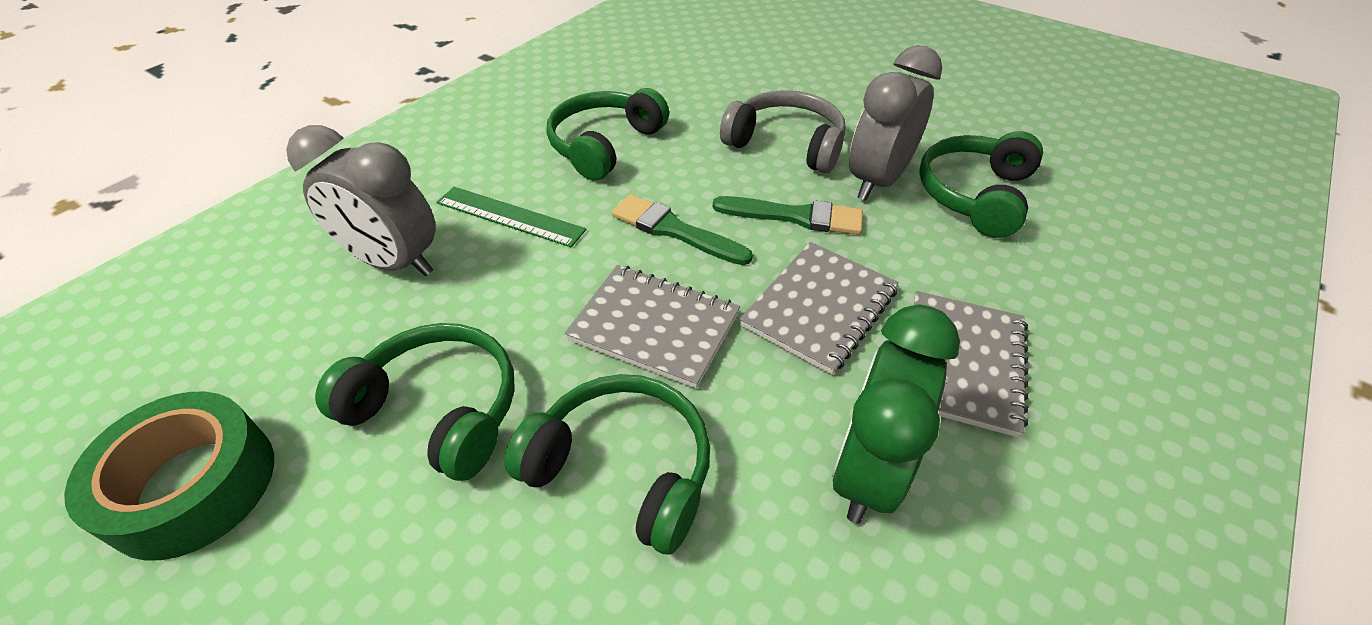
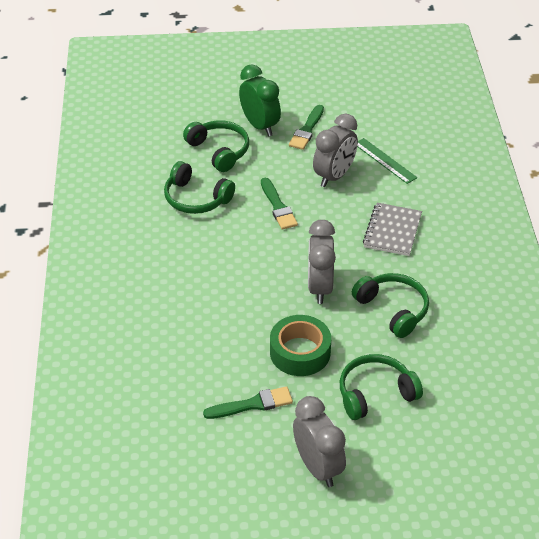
green brush: [612,194,753,265] [713,196,863,235] = 2 -> [203,386,293,419] [261,178,298,230] [289,105,324,150] = 3
grey clock: [286,125,436,276] [849,45,942,201] = 2 -> [293,396,346,487] [308,220,336,304] [313,114,358,187] = 3
grey headphones: [720,90,846,173] = 1 -> none = 0
grey notebook: [565,265,740,389] [739,242,899,375] [913,291,1028,437] = 3 -> [363,203,422,256] = 1

